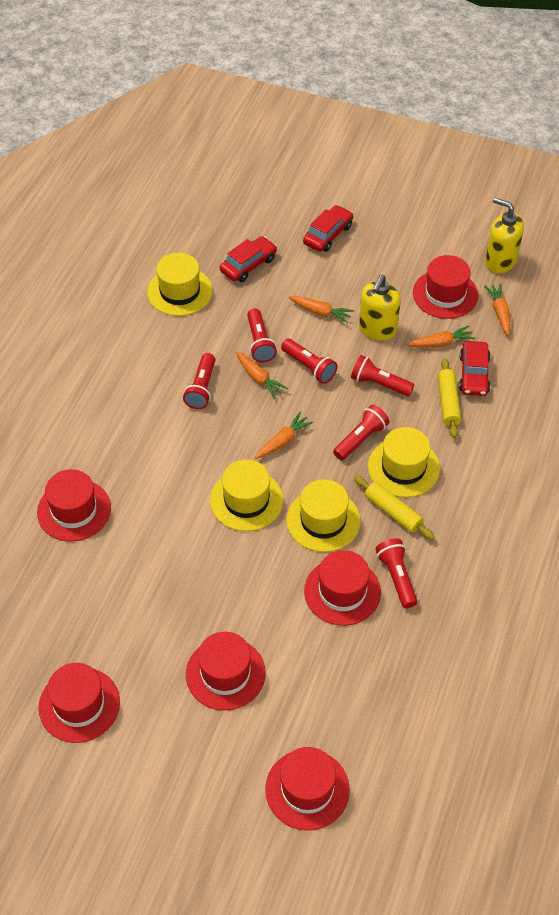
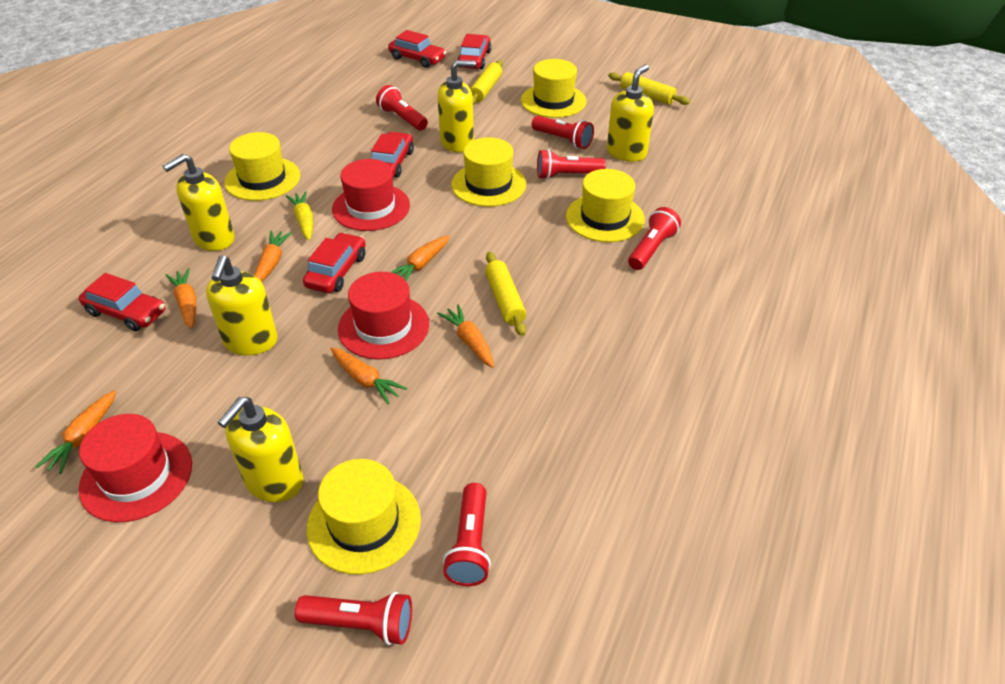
orange carrot: [236,352,288,398] [255,412,314,459] [289,296,354,323] [407,325,475,348] [484,284,510,336] = 5 -> [36,390,116,474] [165,268,196,328] [254,231,292,282] [330,348,407,405] [391,235,450,281] [437,304,494,368] = 6
red car: [220,236,277,282] [303,205,353,252] [459,341,490,396] = 3 -> [79,273,165,332] [303,232,366,293] [371,132,414,178] [388,30,446,68] [457,34,491,69] = 5
red hat: [37,469,111,542] [38,663,120,743] [186,632,266,710] [265,747,350,831] [304,550,381,626] [413,255,478,319] = 6 -> [79,414,192,522] [332,159,410,231] [338,272,429,360] = 3
yellow carrot: none = 0 -> [286,191,313,241] = 1
yellow hat: [147,253,213,316] [210,459,283,531] [286,479,361,552] [368,427,440,497] = 4 -> [224,132,300,201] [307,459,421,575] [451,137,526,207] [521,59,586,118] [566,169,645,242] = 5
yellow rolling pin: [354,476,435,540] [438,358,461,438] = 2 -> [470,60,503,105] [485,252,526,336] [608,72,690,105] = 3
yellow soap dispenser: [359,275,401,341] [485,198,524,273] = 2 -> [163,154,235,251] [206,255,278,355] [217,397,304,502] [438,60,476,152] [607,64,654,162] = 5

